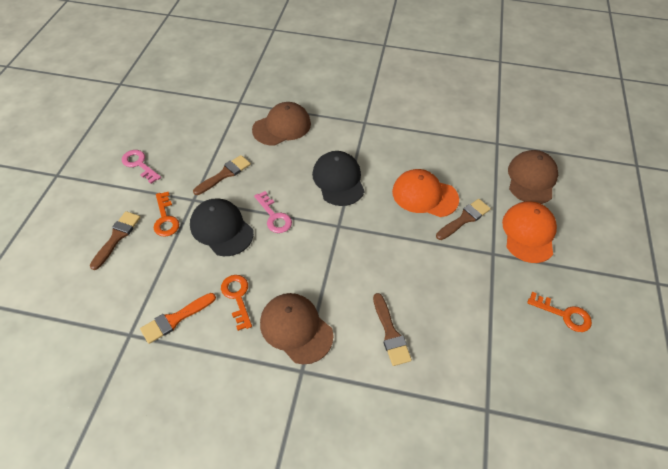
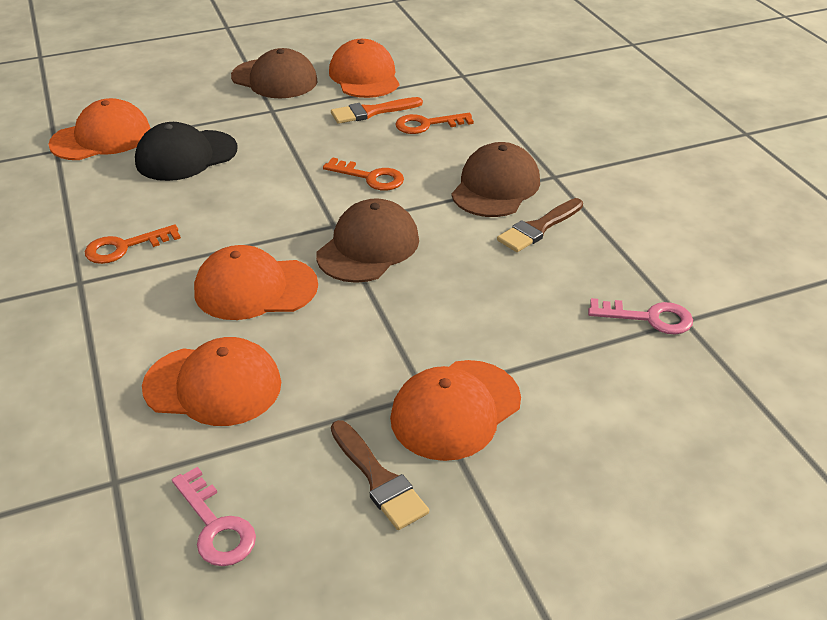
black cap: [190,198,254,256] [312,151,365,206] = 2 -> [135,122,237,181] = 1
brown brush: [90,211,141,270] [193,155,251,195] [373,293,412,366] [436,199,491,240] = 4 -> [331,420,429,530] [497,198,583,252] = 2
orange cap: [392,169,459,217] [502,201,557,263] = 2 -> [48,98,151,160] [142,337,281,426] [194,245,318,320] [329,39,399,98] [390,360,521,461] = 5

